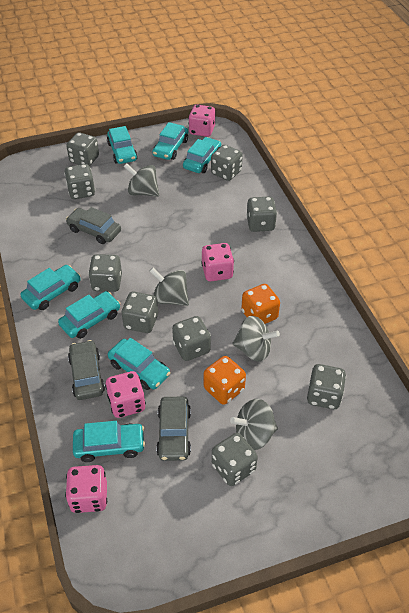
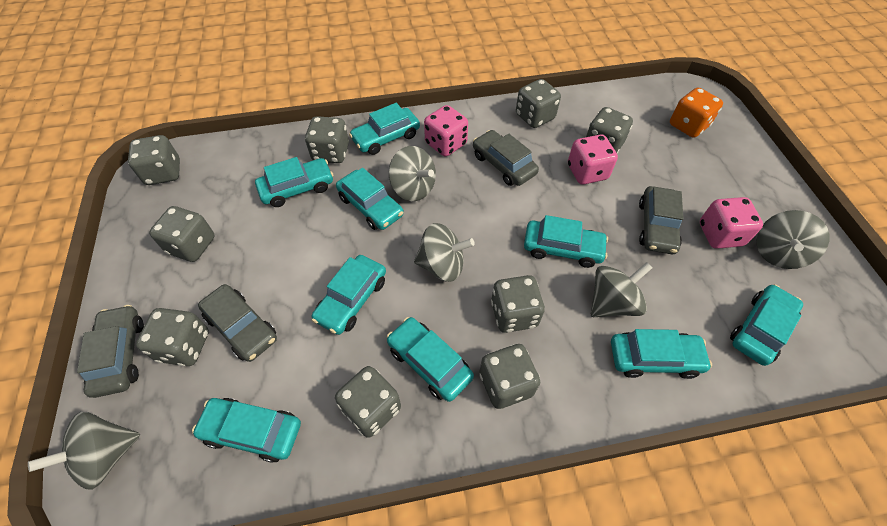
grey car: [66,207,121,244] [68,340,105,400] [156,397,191,461] = 3 -> [77,305,144,398] [198,284,277,362] [473,130,539,186] [639,186,683,254] = 4
grey spinning top: [124,163,159,197] [149,268,189,306] [230,399,278,450] [232,316,280,362] = 4 -> [28,412,140,490] [389,146,436,201] [414,223,475,282] [591,262,653,317] [757,210,830,269] = 5
orange dice: [204,356,246,405] [241,284,280,324] = 2 -> [670,88,723,138] = 1
pink dice: [65,465,107,513] [105,371,146,418] [188,105,215,137] [201,243,234,281] = 4 -> [424,105,468,157] [568,134,618,185] [700,197,763,249] = 3
turquoise car: [20,265,81,310] [58,291,120,339] [73,421,145,462] [107,126,138,164] [108,338,170,390] [152,122,188,160] [183,137,221,173] = 7 -> [192,398,301,463] [255,157,334,207] [312,255,386,335] [336,168,404,230] [349,103,420,155] [387,317,474,402] [524,215,608,268] [611,329,712,379] [730,284,803,366] = 9

